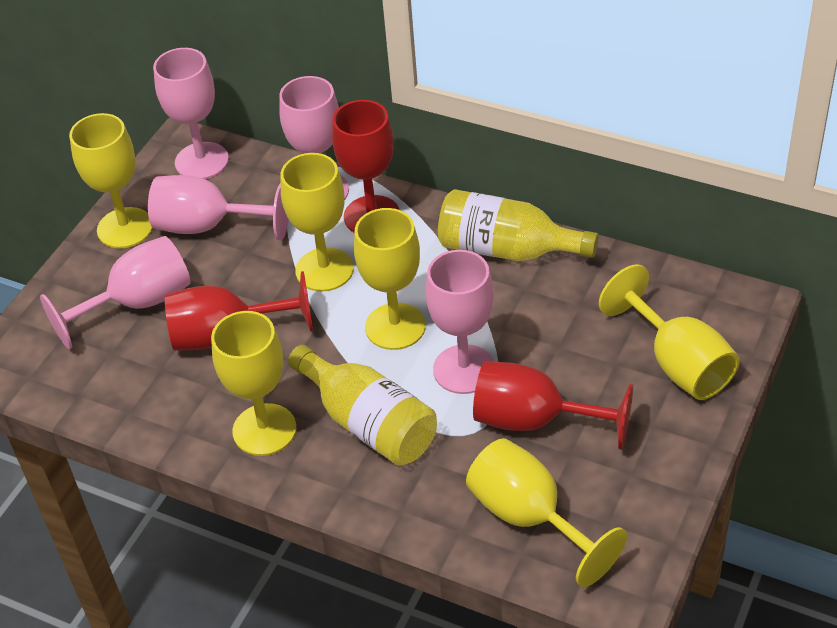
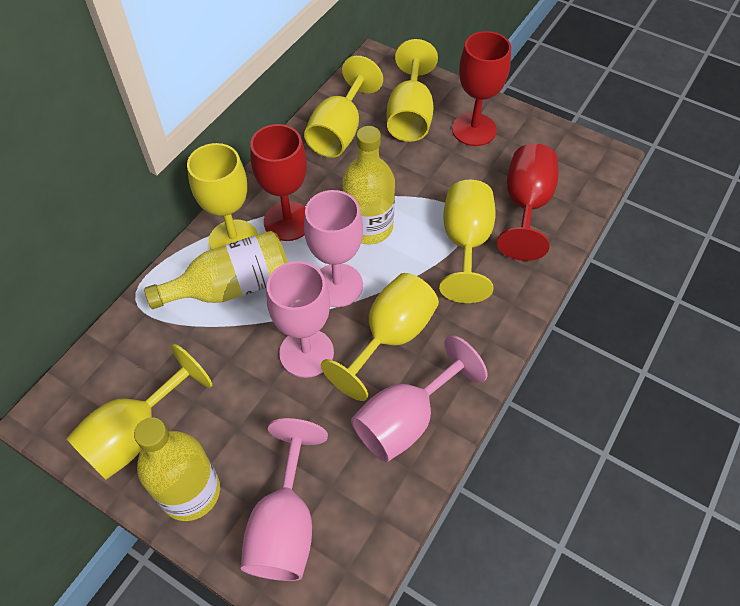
pink goblet: [40,236,191,349] [148,175,289,240] [153,48,229,179] [279,76,349,199] [426,250,494,394] = 5 -> [241,418,328,581] [267,261,334,378] [304,190,363,307] [351,335,487,462] = 4
yellow bottle: [288,345,437,465] [438,189,599,261] = 2 -> [134,417,220,521] [144,231,288,309] [342,126,395,244] = 3

